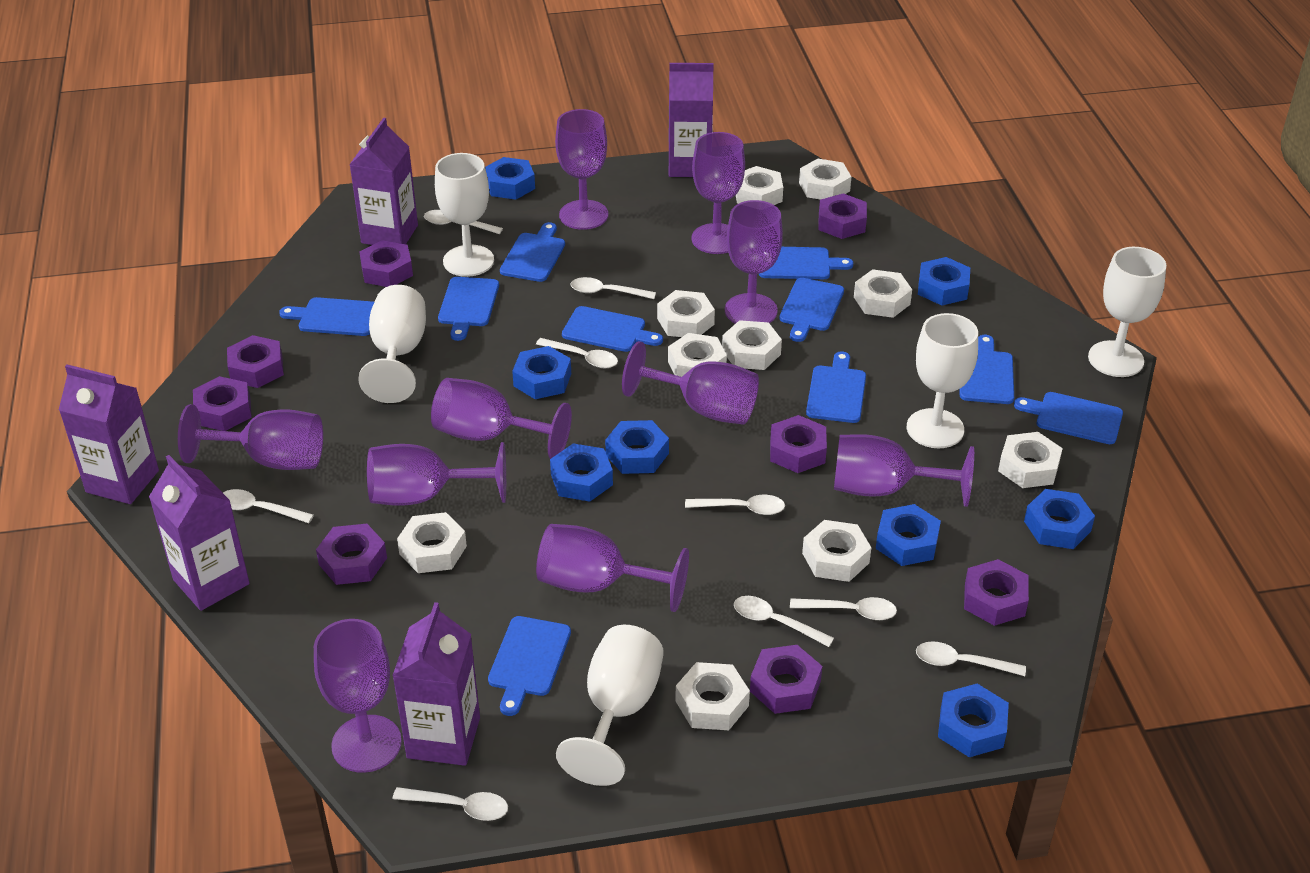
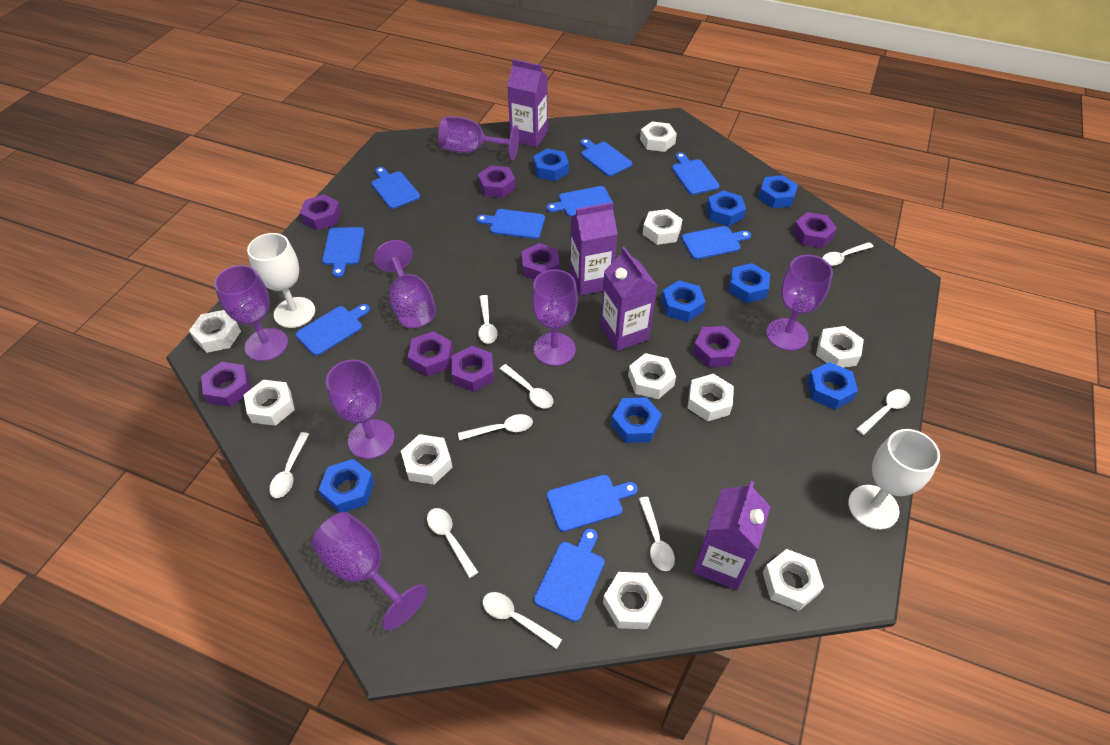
purple carton: [59,364,159,504] [149,455,250,611] [349,118,418,245] [392,602,480,766] [668,63,714,177] = 5 -> [507,59,548,148] [570,202,617,296] [600,247,657,351] [693,481,770,590] = 4
purple goblet: [178,404,323,470] [314,619,402,773] [367,442,506,506] [431,378,572,459] [536,524,689,612] [555,109,608,230] [622,341,759,425] [691,132,745,254] [725,200,783,324] [834,434,974,507] = 10 -> [214,265,288,361] [311,512,427,630] [326,360,395,459] [374,240,436,328] [438,117,519,160] [532,269,578,366] [766,255,833,351] = 7
white goblet: [358,285,426,403] [435,153,494,277] [556,625,664,786] [907,313,978,448] [1088,247,1166,377] = 5 -> [247,233,315,328] [848,429,940,530] = 2

